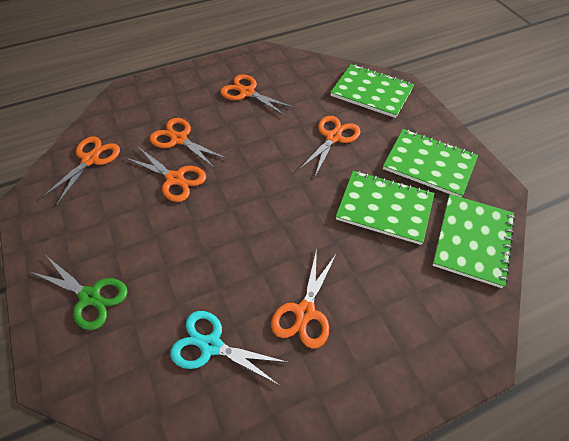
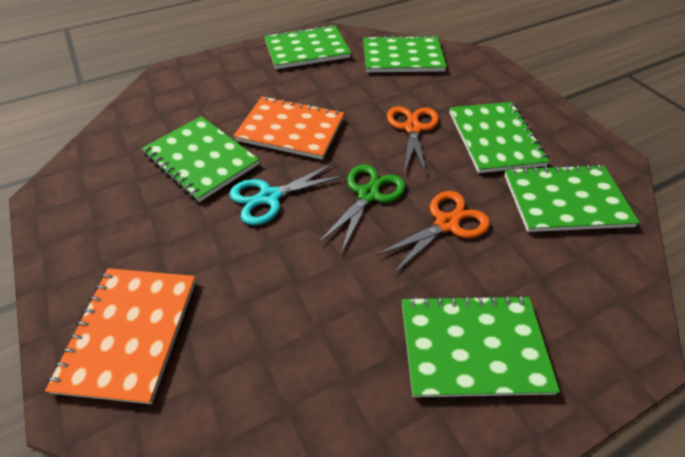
green notebook: [330,64,414,118] [336,171,434,245] [383,129,478,197] [433,194,515,288] = 4 -> [142,116,259,202] [264,25,351,69] [363,35,447,72] [402,295,560,397] [449,102,550,173] [504,164,640,232] = 6
orange notebook: none = 0 -> [45,268,196,404] [233,96,344,160] = 2
orange scissors: [41,137,120,205] [126,147,206,202] [150,118,227,168] [220,74,295,116] [271,249,337,349] [299,116,360,176] = 6 -> [376,191,490,274] [387,106,439,176] = 2

